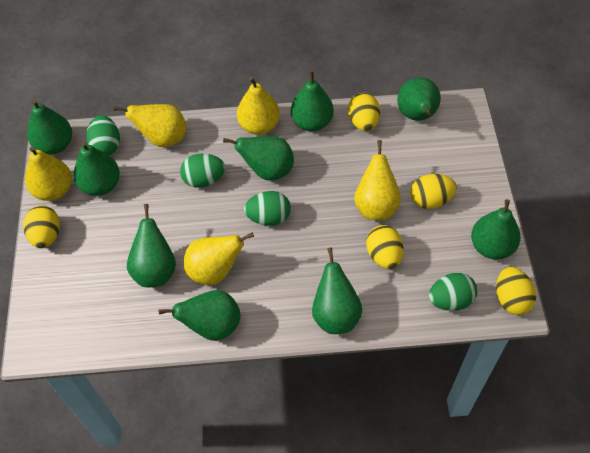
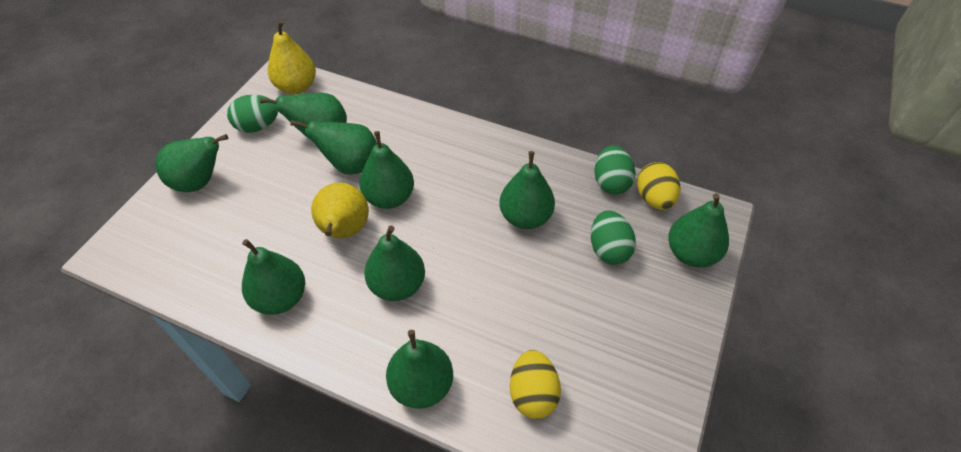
green egg: [86,115,120,156] [180,154,225,188] [244,191,291,226] [429,273,477,311] = 4 -> [227,95,278,133] [591,211,636,265] [594,145,635,195] = 3
yellow egg: [23,205,60,248] [348,93,380,131] [366,225,404,269] [410,174,457,209] [496,267,536,315] = 5 -> [510,350,561,419] [637,162,680,210] = 2
yellow pear: [25,147,72,201] [114,104,186,147] [184,232,254,285] [237,77,280,135] [354,140,401,220] = 5 -> [268,20,316,94] [311,183,369,238] = 2

